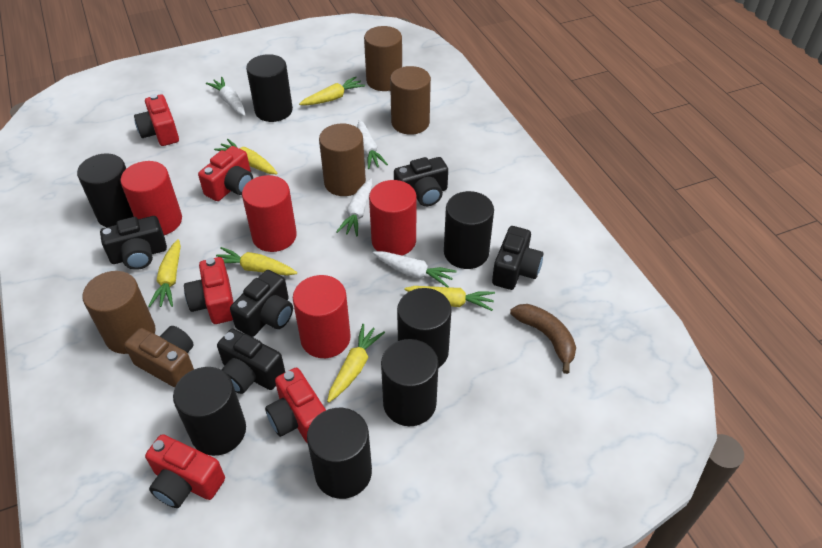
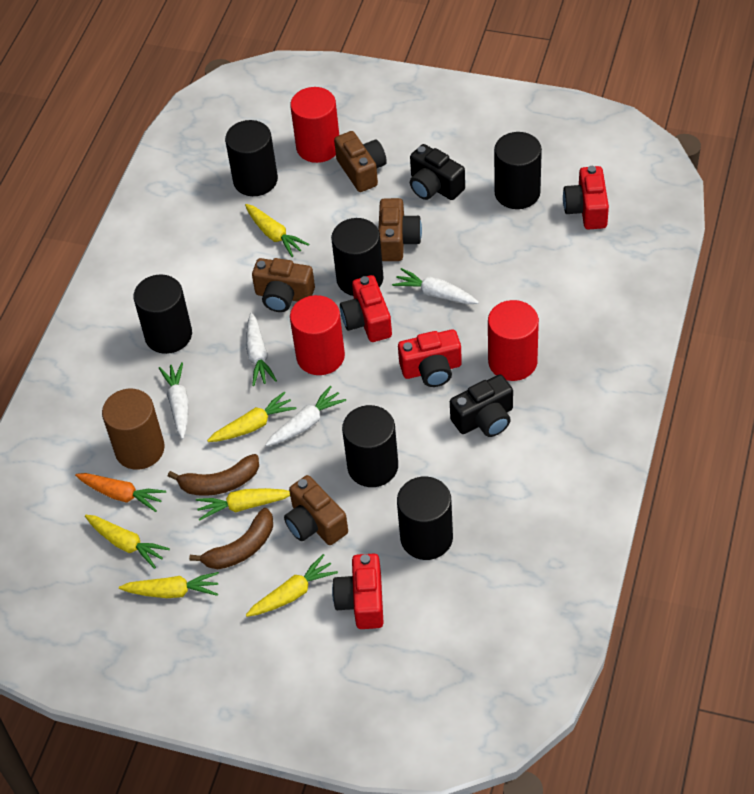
black camera: [100,216,167,270] [217,329,285,394] [230,270,293,337] [394,157,448,206] [492,226,543,290] = 5 -> [410,144,465,200] [450,374,513,437] = 2
black cylinder: [77,153,134,227] [173,367,246,456] [246,54,293,122] [307,408,372,499] [381,339,439,426] [397,288,452,368] [444,191,494,269] = 7 -> [133,274,192,354] [225,120,278,196] [331,218,384,296] [342,405,398,487] [397,477,453,560] [494,132,542,209] = 6
brown banana: [510,304,576,374] = 1 -> [168,454,259,496] [189,508,273,569] = 2
brown camera: [124,326,194,388] = 1 -> [252,258,315,312] [284,475,348,545] [334,131,387,192] [378,198,422,261] = 4
brown cylinder: [82,271,156,354] [319,123,366,196] [364,26,402,91] [390,66,431,135] = 4 -> [102,389,165,470] = 1
orange carrot: none = 0 -> [75,473,166,512] = 1
red camera: [134,94,179,146] [145,434,225,508] [184,257,234,324] [198,146,253,201] [265,368,326,443] = 5 -> [332,554,384,629] [340,275,392,342] [398,329,462,387] [563,166,609,229] = 4
red cylinder: [120,161,182,235] [242,175,297,252] [293,275,351,358] [369,180,417,256] = 4 -> [290,87,339,163] [290,295,345,375] [488,300,539,381] = 3

